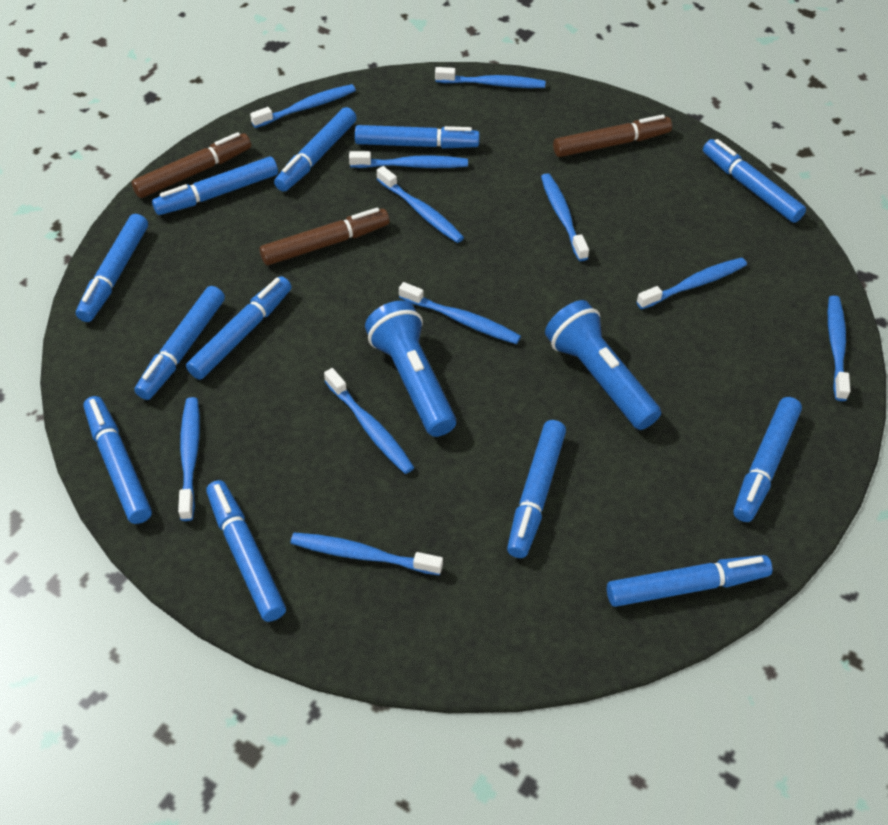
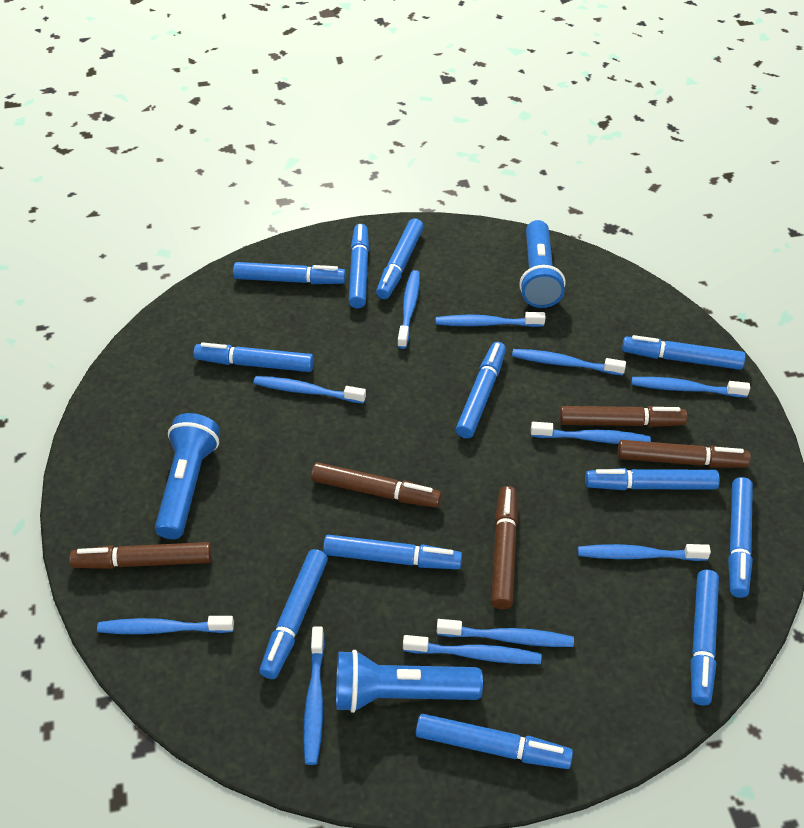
blue flashlight: [365,301,456,437] [545,300,661,430] = 2 -> [155,413,220,539] [336,650,483,713] [519,220,566,308] = 3
brown marker: [131,132,251,198] [260,207,389,265] [553,114,672,157] = 3 -> [69,542,212,569] [311,462,442,508] [491,486,518,609] [559,406,687,427] [618,440,751,468] = 5

